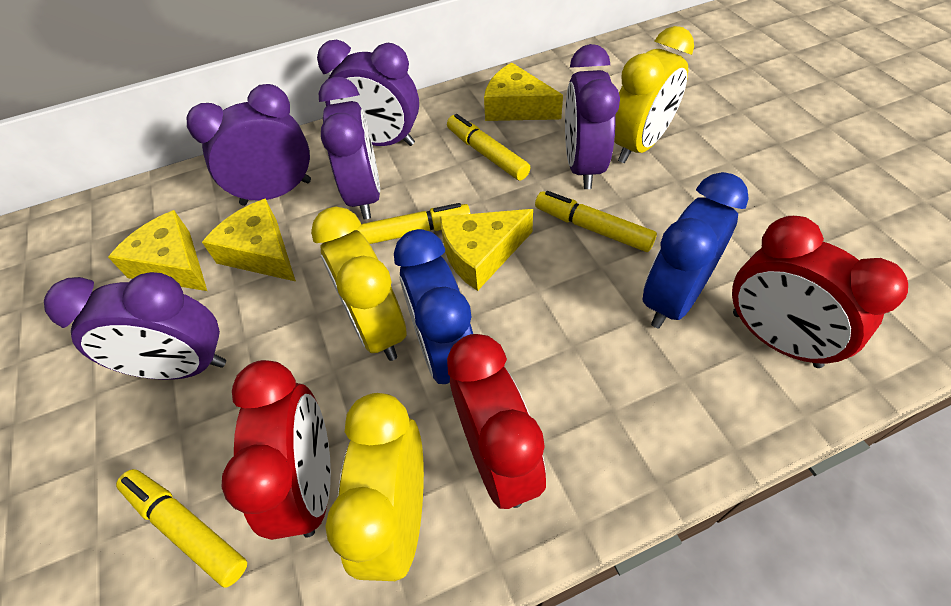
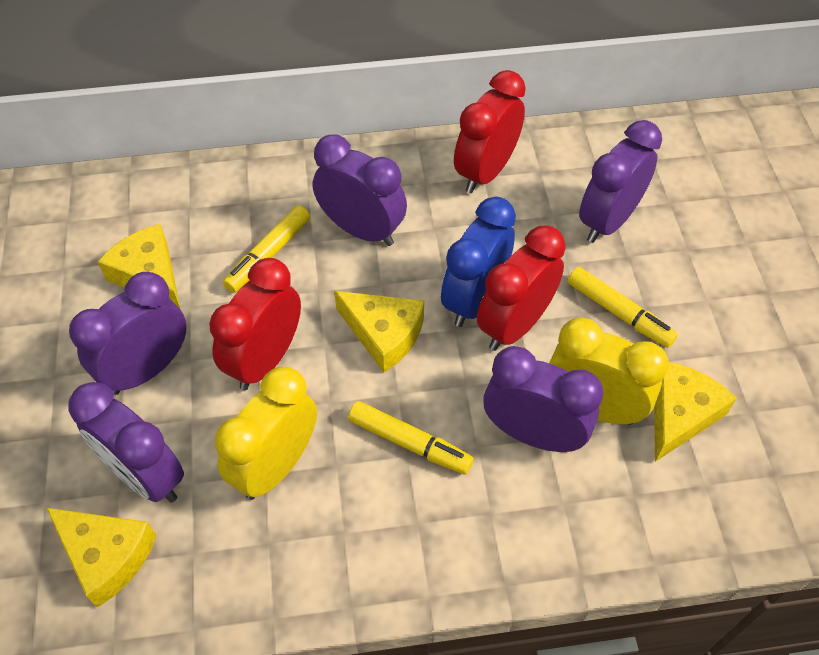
blue clock: [394,229,473,384] [643,172,749,329] = 2 -> [441,197,516,327] = 1
yellow clock: [311,207,407,361] [325,393,424,581] [614,26,694,163] = 3 -> [215,367,317,500] [549,317,669,425] = 2
yellow marker: [116,469,247,588] [356,203,470,244] [447,114,530,181] [535,191,657,252] = 4 -> [223,205,310,293] [348,401,474,475] [568,267,678,348] = 3

